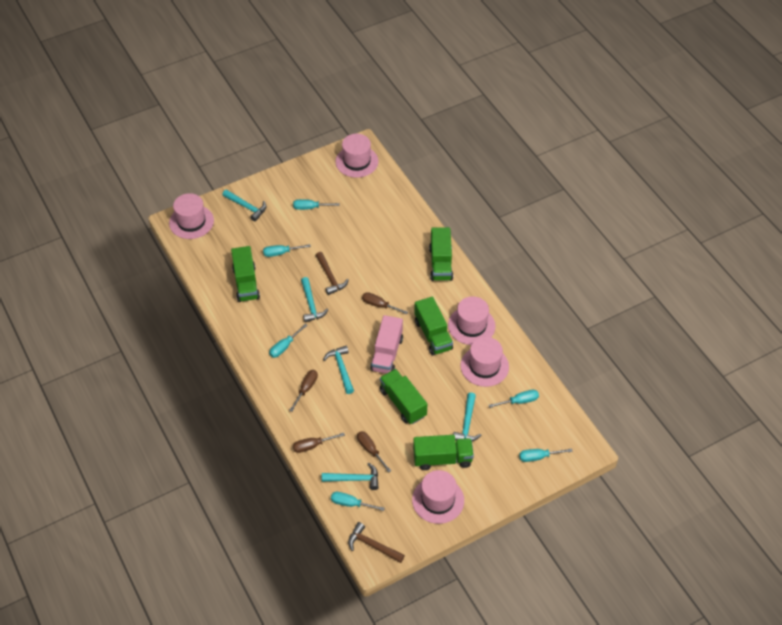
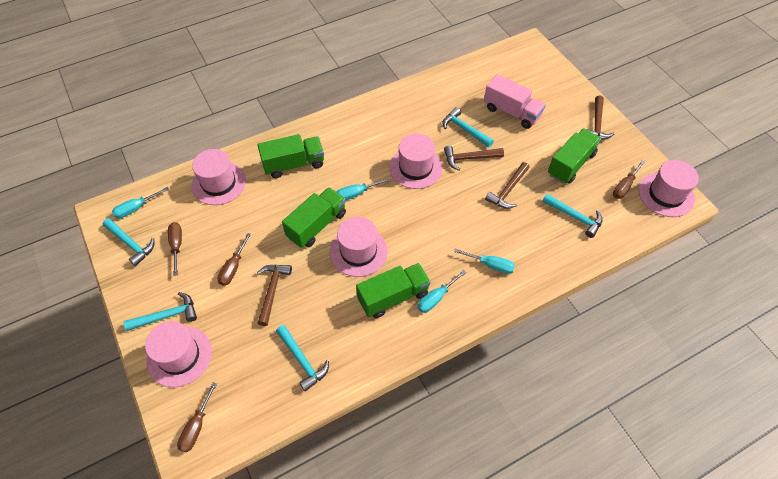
brown hammer: [315,252,349,295] [348,522,405,563] = 2 -> [257,265,292,326] [444,146,504,170] [485,162,529,209] [588,95,614,140] = 4
green truck: [231,246,260,302] [380,369,427,424] [413,435,474,470] [414,297,453,356] [429,227,453,281] = 5 -> [258,134,324,178] [282,187,346,248] [356,263,431,318] [548,128,601,184] = 4
turquoise screwdriver: [263,244,311,257] [269,324,308,358] [293,199,340,210] [331,492,385,511] [489,390,539,408] [519,449,573,462] = 6 -> [112,187,169,219] [336,178,390,200] [417,270,466,313] [454,248,515,274] = 4

